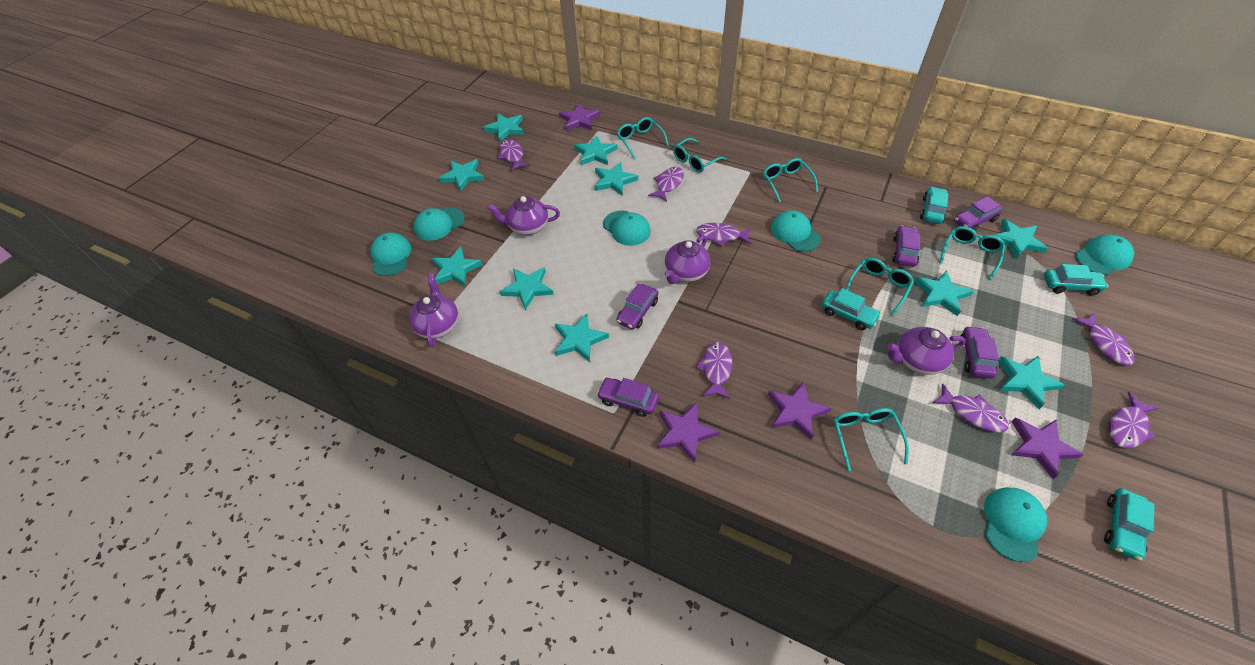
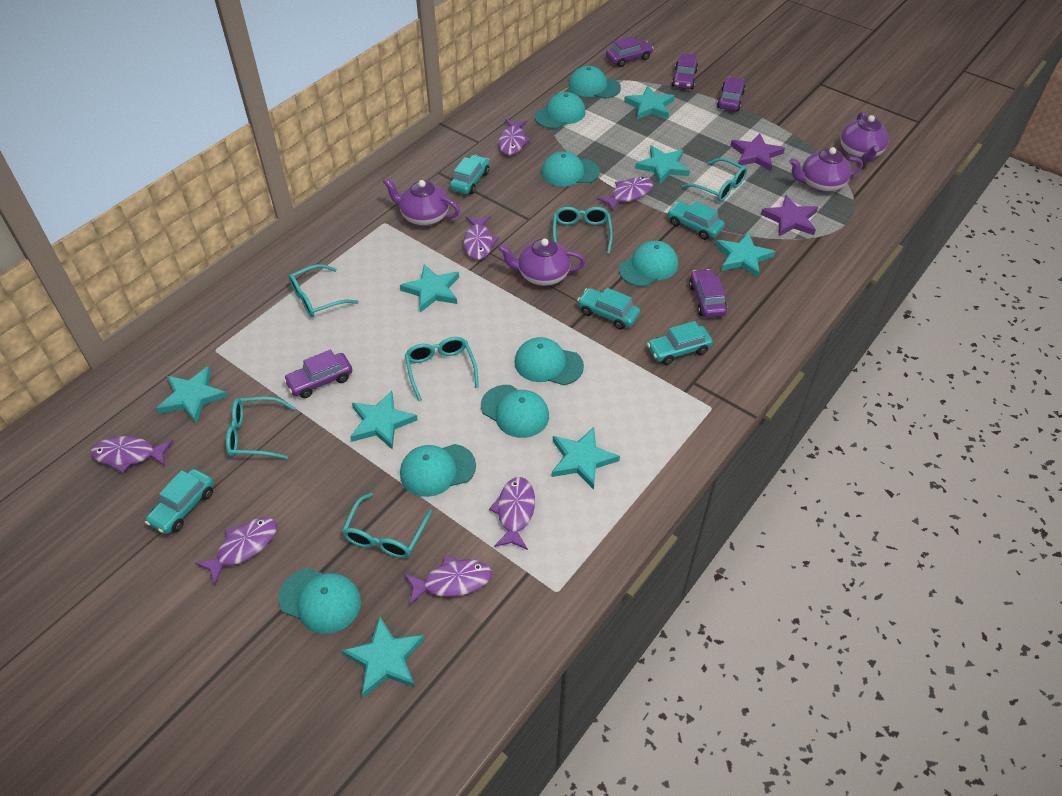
purple star: [559,103,600,131] [657,403,719,463] [768,381,831,439] [1011,418,1084,479] = 4 -> [730,133,785,171] [761,195,818,236] = 2
turquoise cap: [370,232,411,276] [414,207,465,241] [603,210,651,246] [771,210,821,252] [984,487,1047,562] [1075,234,1134,275] = 6 -> [278,568,361,634] [400,444,476,497] [481,385,549,438] [515,337,584,385] [535,92,586,129] [542,151,600,186] [568,66,621,99] [619,241,678,287] = 8
turquoise car: [822,288,881,330] [920,186,949,224] [1044,264,1108,296] [1104,488,1155,560] = 4 -> [145,469,214,534] [450,155,490,194] [577,288,640,330] [647,321,713,365] [667,201,725,240] = 5
turquoise star: [432,246,483,287] [439,159,485,192] [483,113,524,142] [500,267,554,310] [555,313,609,362] [574,135,618,165] [595,162,638,195] [914,270,974,316] [994,219,1048,259] [998,356,1065,409] = 10 -> [156,366,228,423] [341,616,424,698] [350,390,418,450] [400,264,459,312] [552,427,620,490] [624,86,675,119] [635,146,690,184] [715,232,776,278] = 8

